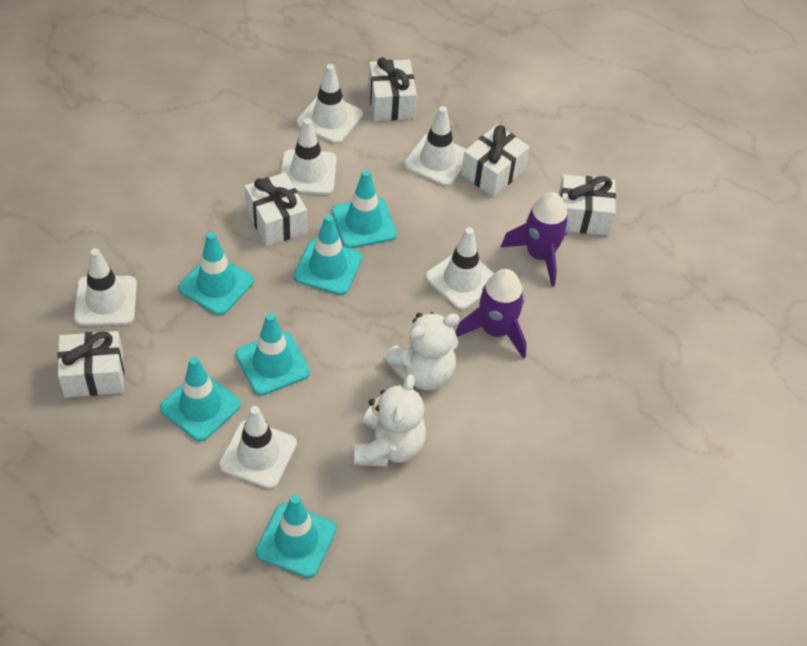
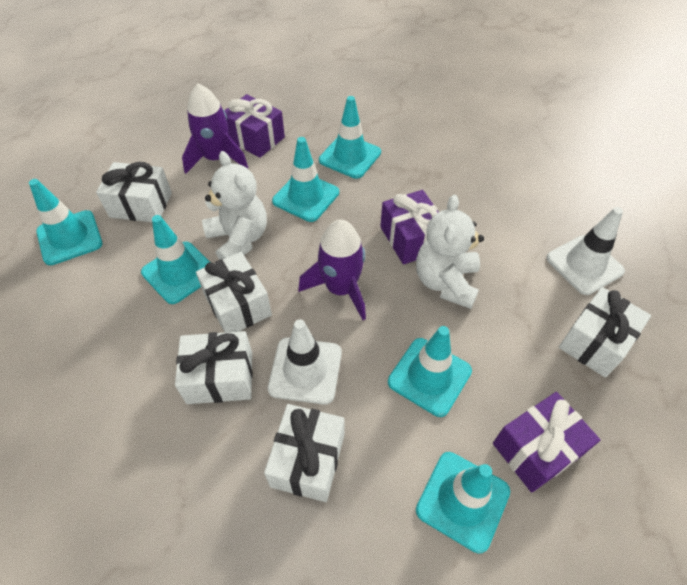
purple gift: none = 0 -> [224,94,285,158] [380,190,439,265] [493,392,600,493] = 3
white traffic cone: [74,248,137,326] [219,406,297,489] [281,118,337,195] [297,64,363,144] [404,106,466,186] [426,227,494,310] = 6 -> [268,319,342,405] [546,207,625,295] = 2

